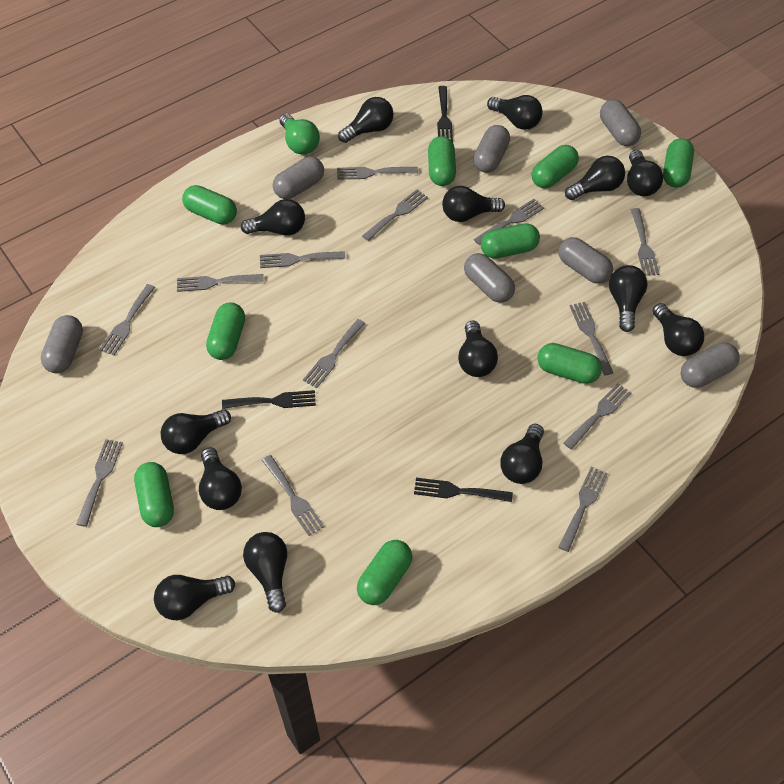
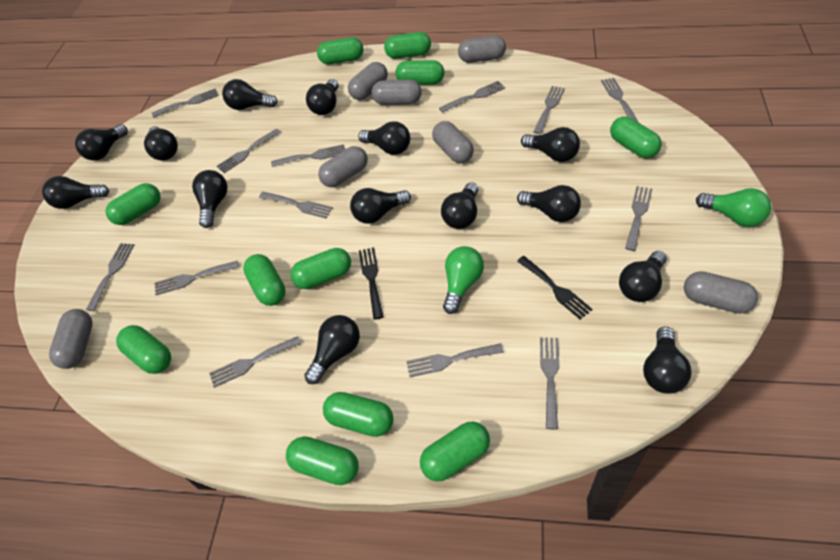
black fork: [222,390,316,409] [414,478,513,502] [437,86,453,142] = 3 -> [359,247,384,320] [517,256,593,320] = 2
green capsule: [134,462,174,527] [182,185,237,225] [206,302,245,360] [357,540,412,605] [428,136,456,186] [481,223,540,259] [532,145,579,188] [537,343,602,384] [663,138,694,188] = 9 -> [106,183,161,225] [116,325,171,374] [243,254,286,306] [286,436,359,485] [290,248,351,289] [317,37,363,64] [323,392,393,437] [384,32,431,59] [396,60,444,85] [420,422,490,482] [610,116,662,158] = 11
green light bulb: [280,113,320,155] = 1 -> [443,246,484,314] [696,188,771,227] = 2

